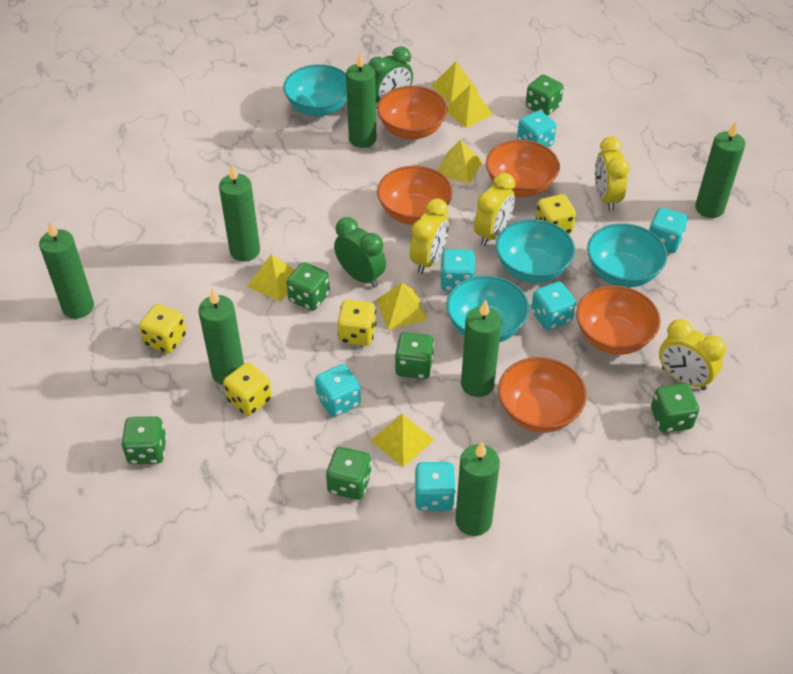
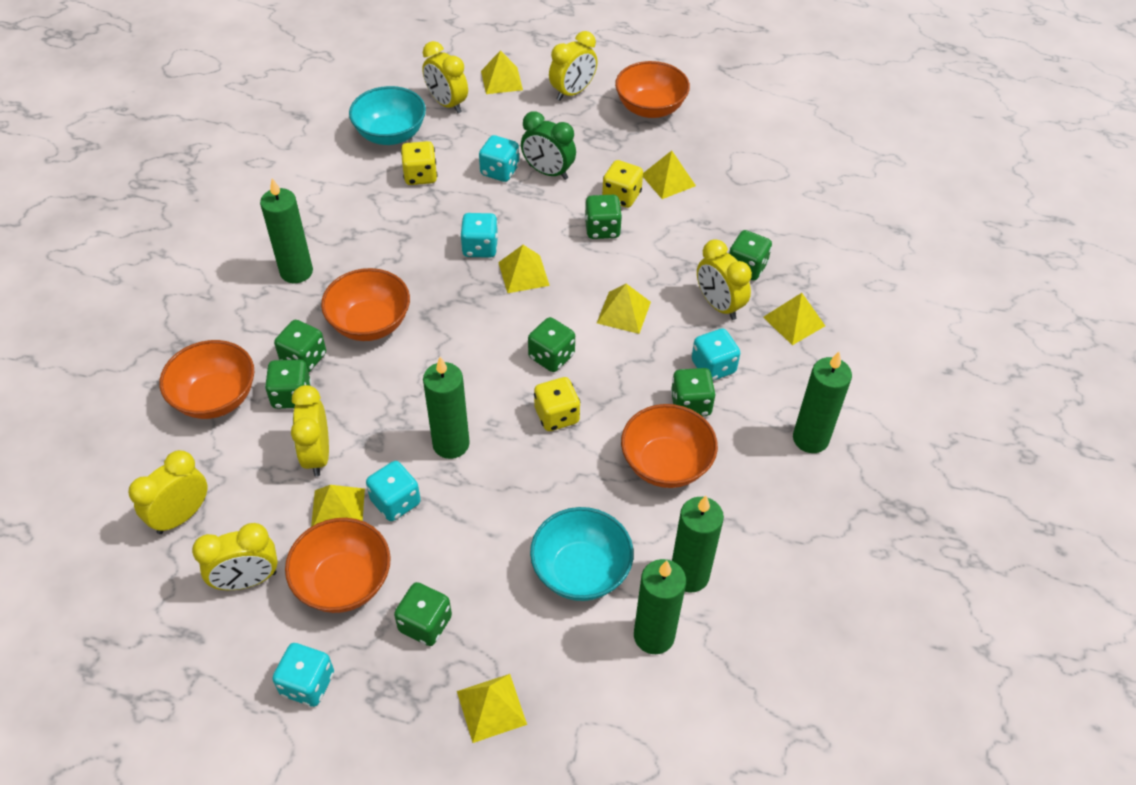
green candle: [39,221,94,319] [199,288,244,385] [219,164,260,262] [346,52,376,148] [455,442,500,536] [461,299,502,397] [695,121,746,218] = 7 -> [260,178,313,283] [423,357,470,459] [634,559,686,654] [672,496,724,592] [793,352,852,453] = 5
green clock: [334,217,386,288] [368,46,413,109] = 2 -> [521,111,576,180] = 1
green dice: [121,416,167,464] [286,262,330,311] [326,447,372,500] [395,332,434,379] [526,75,564,116] [651,383,699,433] = 6 -> [265,359,311,409] [274,320,326,373] [394,582,452,646] [528,317,575,372] [585,195,622,239] [671,368,716,416] [729,230,772,281] = 7
turquoise bowl: [283,64,347,116] [446,275,529,342] [496,219,575,283] [587,223,667,287] = 4 -> [349,86,426,145] [530,507,634,601] = 2
turquoise dice: [315,364,361,417] [415,462,456,511] [440,249,475,291] [517,110,556,147] [531,282,576,330] [649,207,688,253] = 6 -> [272,643,334,707] [366,461,421,521] [461,213,498,258] [479,135,519,182] [692,328,740,381] = 5
yellow clock: [410,198,449,274] [474,173,515,246] [595,137,630,211] [659,319,726,390] = 4 -> [128,450,207,534] [192,523,278,590] [291,385,329,477] [422,41,468,113] [549,31,598,101] [697,239,752,320] = 6
yellow dice: [139,304,186,354] [223,362,272,416] [337,300,376,346] [536,194,576,234] = 4 -> [401,141,437,185] [534,377,580,431] [602,160,643,208] = 3
yellow pyramid: [247,254,295,302] [370,414,435,467] [376,283,428,330] [431,61,479,104] [437,140,483,184] [447,84,493,128] = 6 -> [311,485,365,527] [457,674,527,743] [481,50,523,94] [498,245,550,293] [597,284,651,334] [643,151,696,199] [763,293,825,345] = 7

